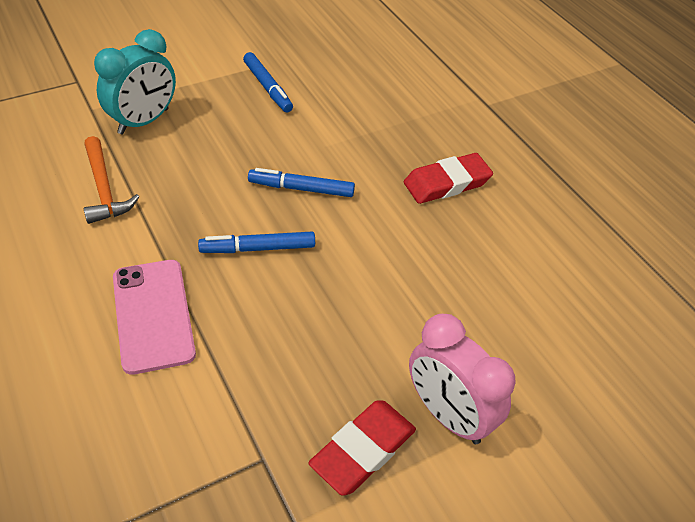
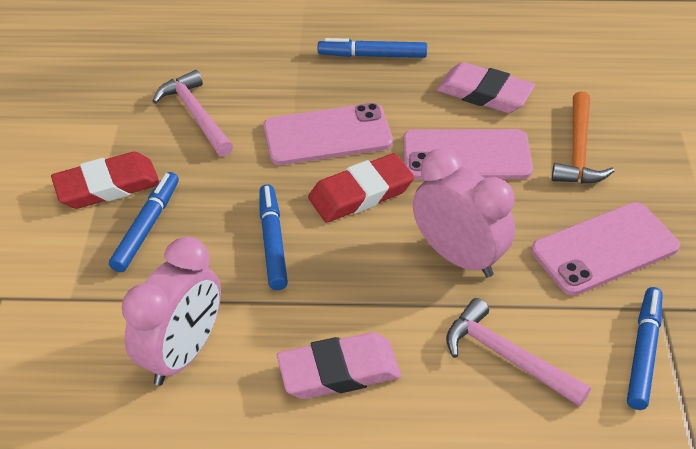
blue marker: [198,232,315,253] [243,52,293,113] [248,168,355,197] = 3 -> [109,172,179,272] [259,184,288,290] [318,38,427,58] [627,287,663,410] = 4
pink clock: [409,314,516,444] = 1 -> [122,237,221,386] [413,148,515,277] = 2
pink eraser: none = 0 -> [277,332,401,399] [437,62,535,113] = 2
pink hammer: none = 0 -> [152,70,233,156] [446,298,591,407] = 2
pink phone: [113,260,196,375] = 1 -> [263,103,393,165] [403,129,533,180] [531,202,680,296] = 3
turquoise clock: [94,29,176,135] = 1 -> none = 0

